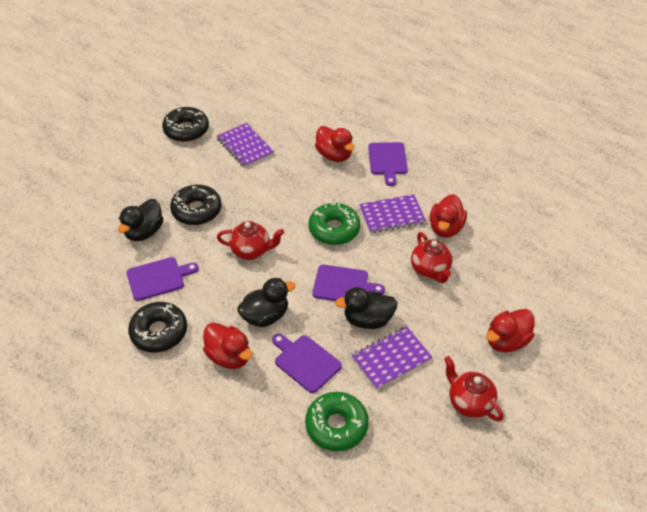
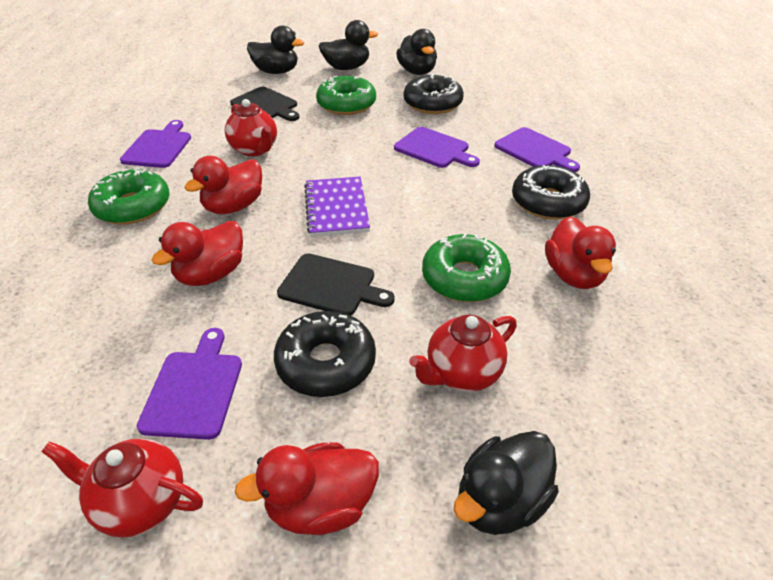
black cutting board: none = 0 -> [230,87,300,121] [277,253,395,316] = 2
black duck: [118,199,163,241] [237,278,295,327] [335,287,398,329] = 3 -> [247,25,304,74] [319,20,378,70] [396,29,437,75] [454,431,559,535] = 4
green donut: [305,392,369,451] [309,203,360,245] = 2 -> [88,168,169,225] [316,76,376,115] [422,234,511,302] = 3
purple notebook: [217,123,274,168] [352,326,433,390] [359,194,426,234] = 3 -> [304,177,370,237] = 1

